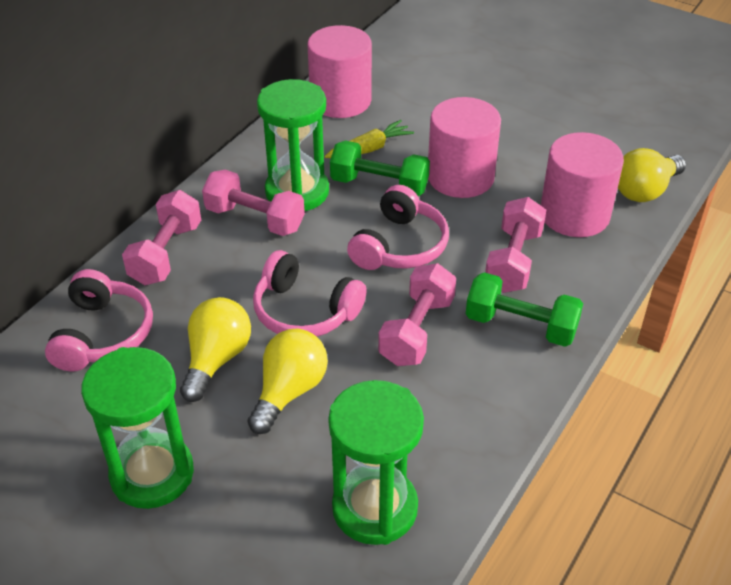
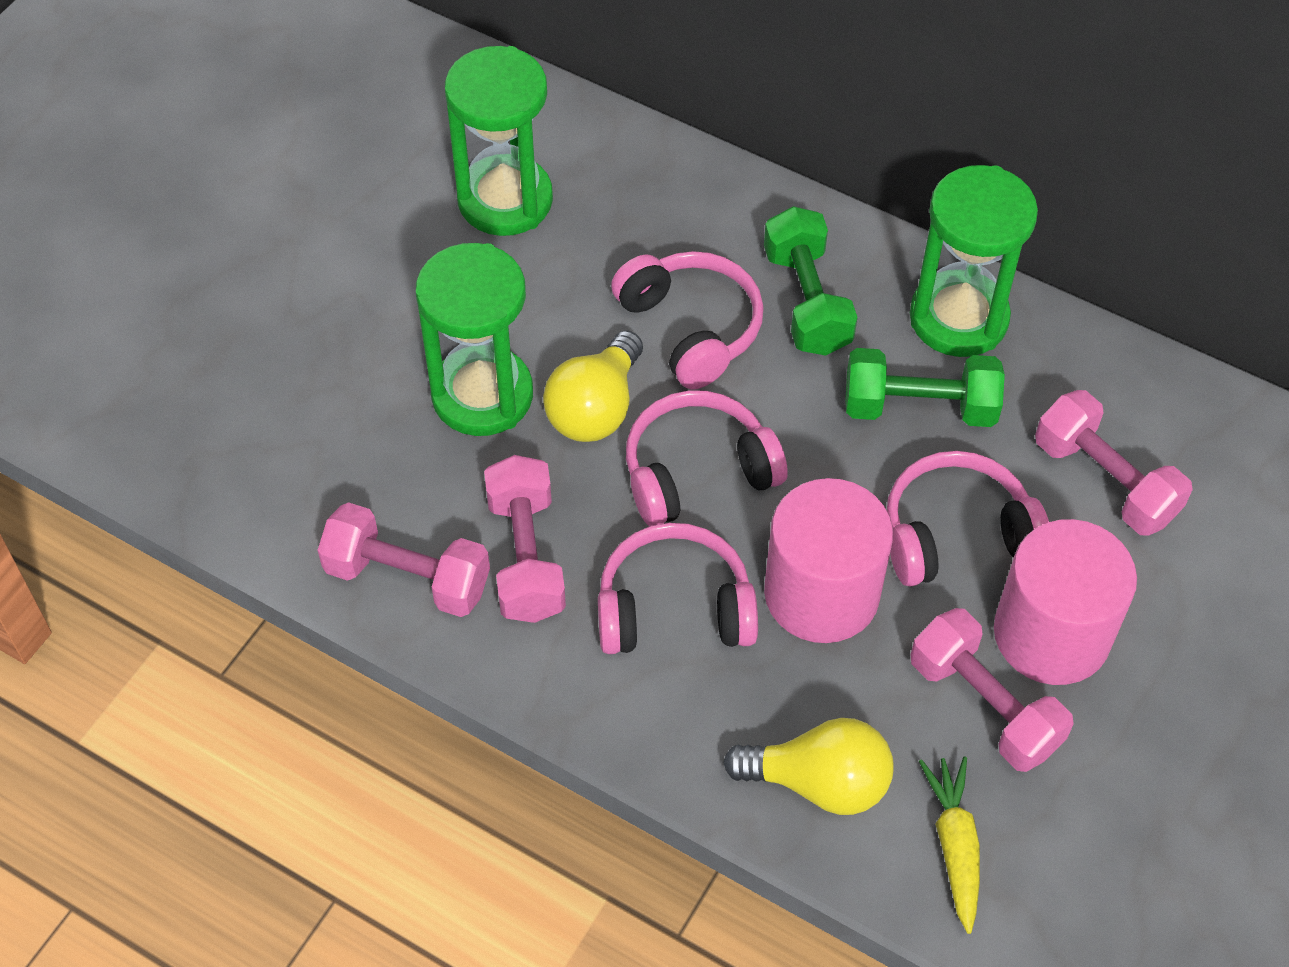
pink cylinder: [308,25,372,118] [428,97,501,198] [541,132,624,237] = 3 -> [764,478,893,643] [994,519,1137,685] = 2
pink headphones: [45,269,153,371] [253,250,367,337] [347,185,449,270] = 3 -> [598,523,758,654] [611,251,764,389] [626,390,788,527] [887,451,1049,587] = 4
yellow light bulb: [180,297,251,402] [248,329,328,434] [618,148,686,202] = 3 -> [543,330,643,442] [723,718,894,815] = 2

